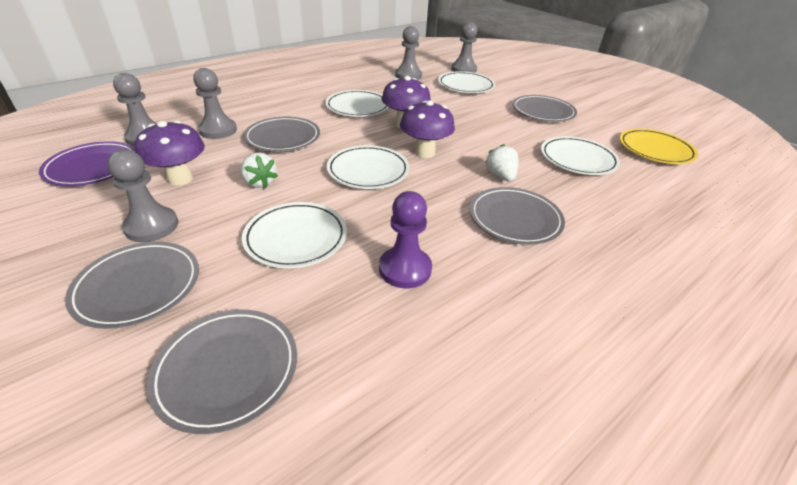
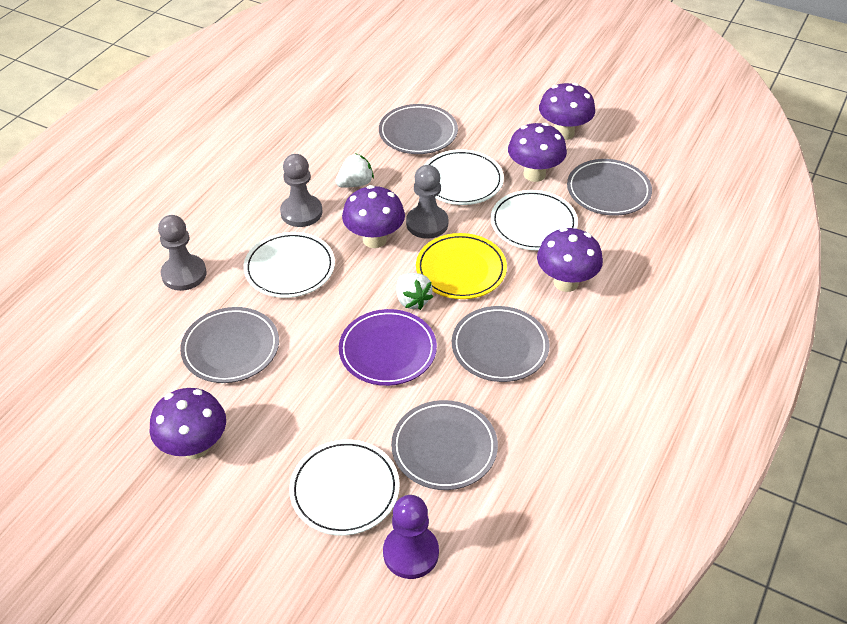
grey pawn: [107,149,178,242] [113,73,157,146] [193,68,237,139] [395,26,422,80] [451,22,477,73] = 5 -> [158,215,207,291] [280,154,322,227] [406,165,448,239] = 3
purple mushroom: [134,121,205,186] [382,76,431,128] [400,100,455,158] = 3 -> [150,388,226,459] [342,185,405,248] [508,123,567,182] [537,228,603,292] [539,83,595,140] = 5
white plate: [242,202,347,268] [325,90,389,117] [327,145,409,189] [438,71,495,93] [541,136,620,175] = 5 -> [244,232,335,298] [289,439,400,536] [424,149,504,205] [491,190,578,250] = 4

